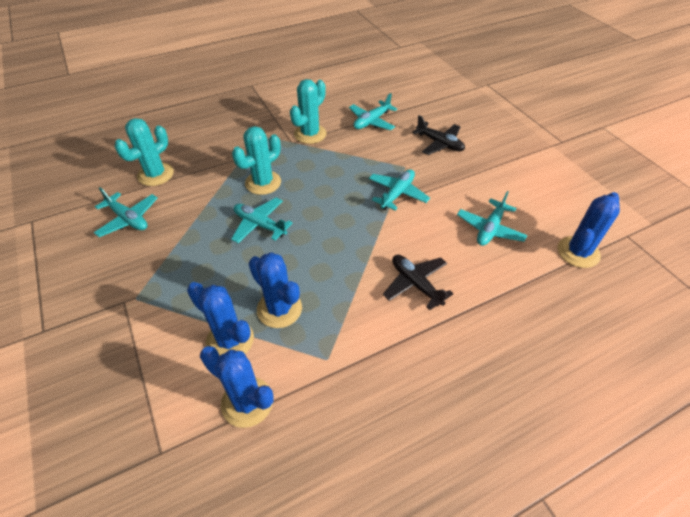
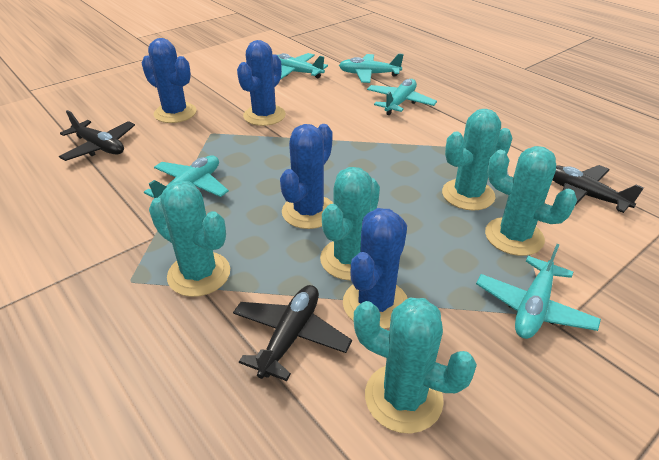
black plane: [383,255,453,310] [412,115,465,155] = 2 -> [59,110,135,161] [233,285,352,381] [553,165,644,213] = 3
turquoise cactus: [115,118,174,186] [232,126,281,195] [290,79,326,144] = 3 -> [149,180,230,297] [320,167,380,281] [354,298,477,434] [442,109,512,211] [485,146,577,256] = 5

